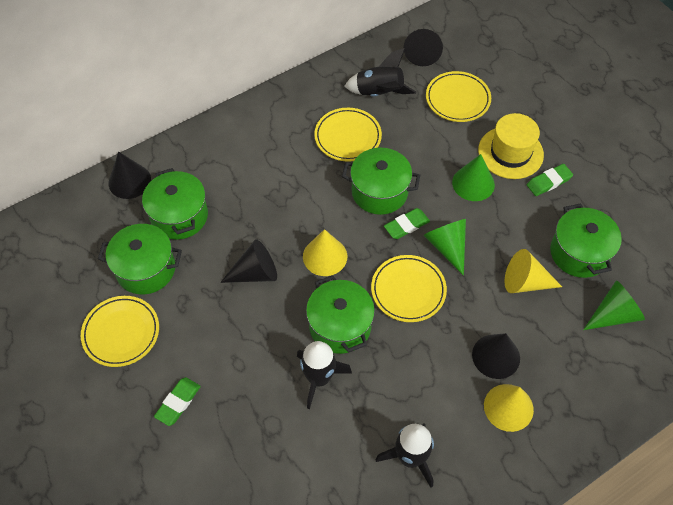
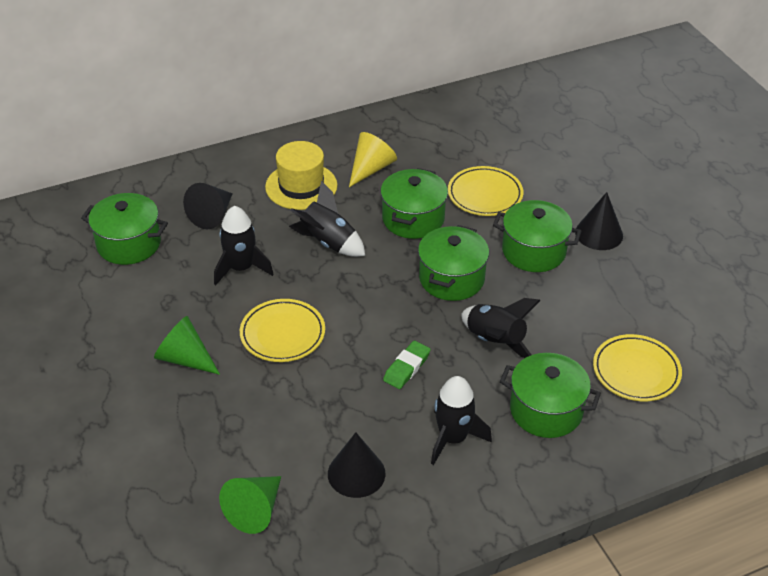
black cone: [109,152,151,199] [220,239,277,283] [404,29,443,66] [472,333,520,379] = 4 -> [183,183,233,229] [328,432,385,498] [575,192,623,250] = 3
black rocket: [297,341,352,409] [344,48,416,97] [376,423,434,487] = 3 -> [214,206,273,286] [289,181,365,257] [431,376,492,465] [461,298,541,358] = 4
green cone: [424,219,466,276] [452,154,495,201] [583,281,645,330] = 3 -> [154,316,220,375] [219,476,281,534] = 2
green eraser: [154,377,201,426] [384,208,430,239] [527,164,573,196] = 3 -> [383,341,431,389] = 1
yellow cone: [303,229,347,276] [484,384,534,432] [505,249,562,293] = 3 -> [349,132,397,187] = 1
yellow plate: [81,296,159,367] [314,108,382,162] [371,255,447,322] [426,71,491,122] = 4 -> [240,299,325,362] [448,166,523,216] [593,334,682,401] = 3

